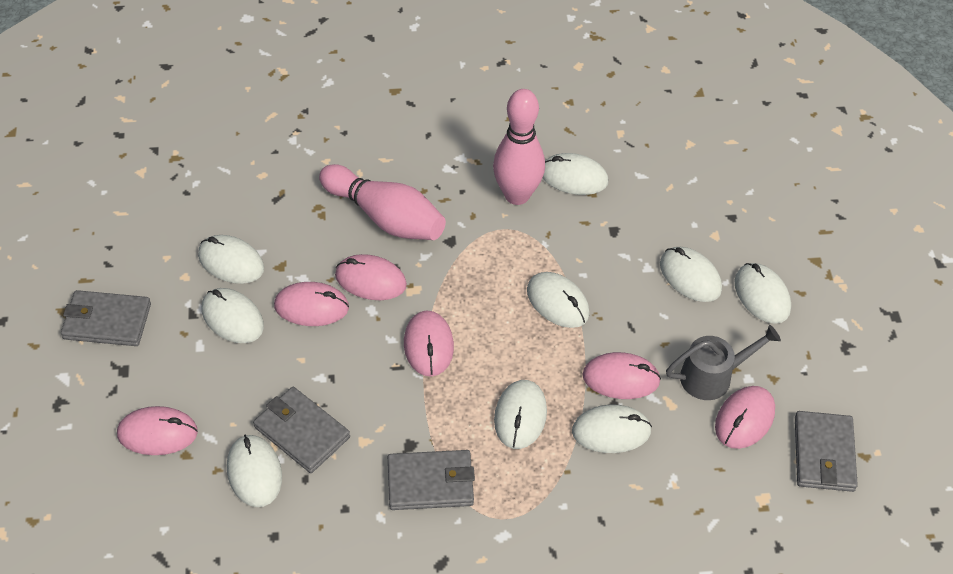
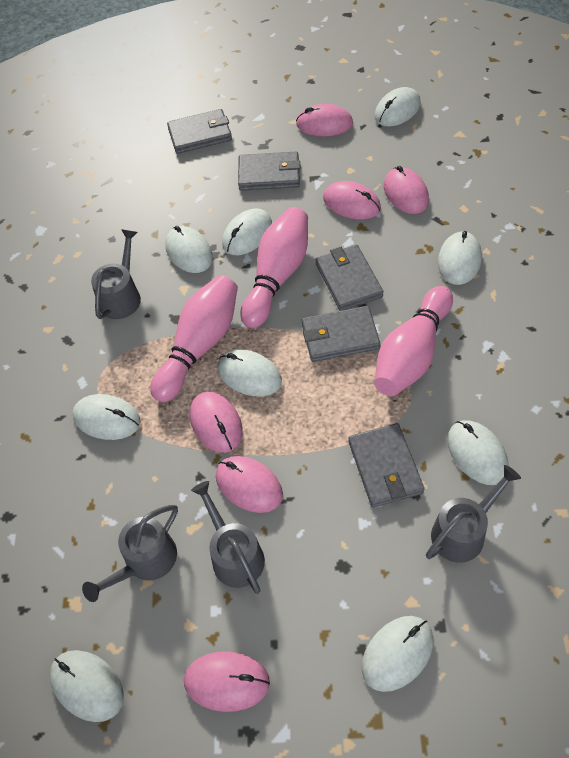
grey wallet: [61,290,151,346] [253,387,350,473] [388,450,475,510] [795,411,858,492] = 4 -> [167,109,232,154] [238,152,301,191] [302,306,380,362] [315,245,384,311] [348,423,424,507] = 5
grey watering can: [666,325,781,400] = 1 -> [82,505,178,602] [91,229,141,319] [191,481,265,594] [426,465,521,563] = 4
pink bowling pin: [319,164,446,240] [493,89,545,205] = 2 -> [150,275,238,402] [240,207,308,328] [374,286,453,396] = 3

